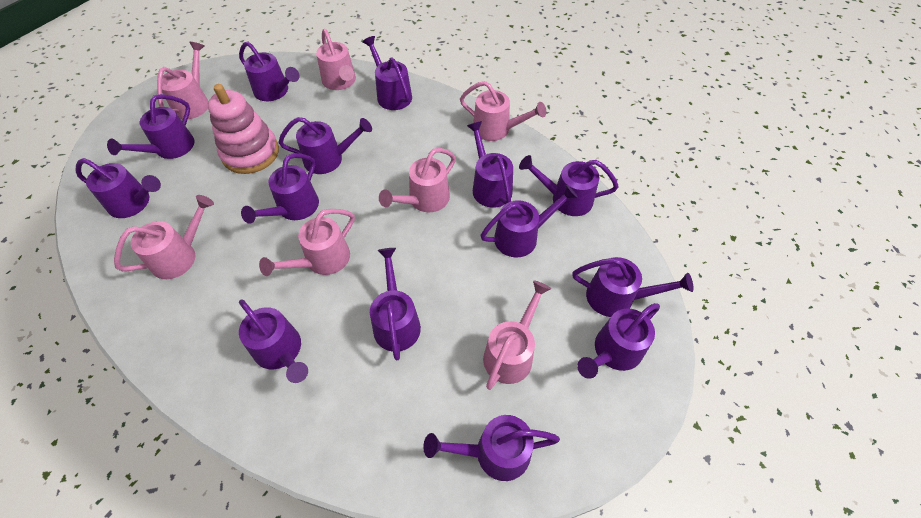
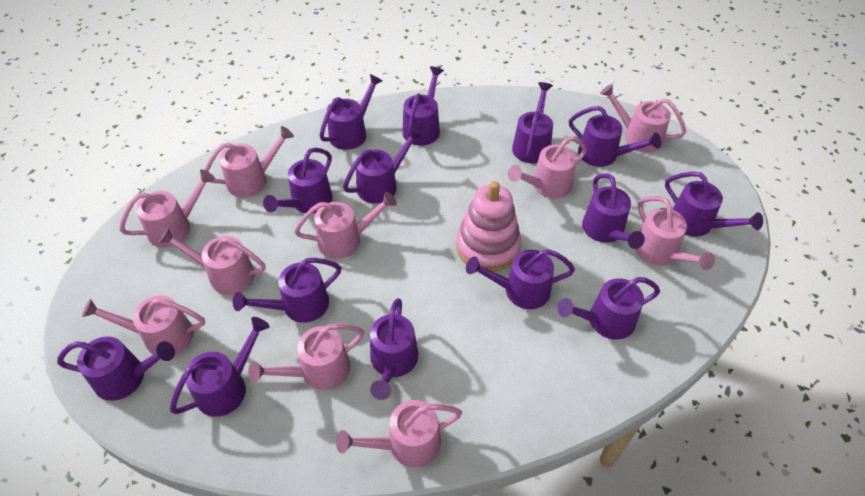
pink watering can: [114,195,214,279] [157,42,208,119] [259,209,355,276] [316,29,356,90] [379,148,456,212] [460,81,546,141] [483,280,551,390] = 7 -> [82,295,205,355] [119,169,215,248] [158,228,266,295] [204,126,294,198] [248,324,364,390] [294,192,397,259] [336,400,462,467] [508,137,587,198] [600,84,686,153] [635,196,715,270] = 10

